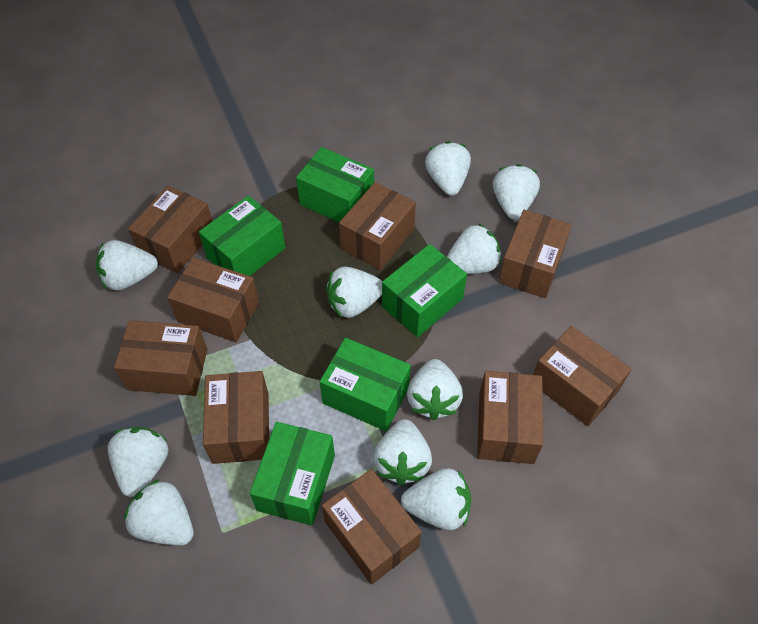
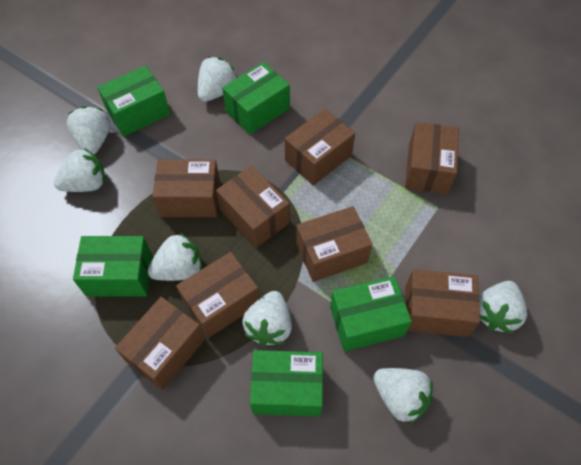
brown box: [114,320,207,396] [128,186,212,274] [167,258,259,342] [203,371,269,464] [322,469,422,585] [339,182,416,270] [477,371,543,464] [498,210,572,298] [533,326,632,426] = 9 -> [115,297,205,390] [152,159,220,217] [176,252,259,338] [216,166,290,248] [285,109,355,185] [296,206,373,282] [405,122,459,194] [405,269,480,337] = 8
white strawberry: [96,240,158,291] [108,427,168,497] [124,479,194,545] [326,266,382,318] [373,419,432,485] [401,468,471,530] [407,359,463,420] [425,141,471,196] [447,223,501,274] [493,164,540,220] = 10 -> [54,148,105,192] [67,106,110,155] [148,233,202,281] [198,57,238,102] [242,291,292,346] [373,368,433,424] [479,281,527,333] = 7

